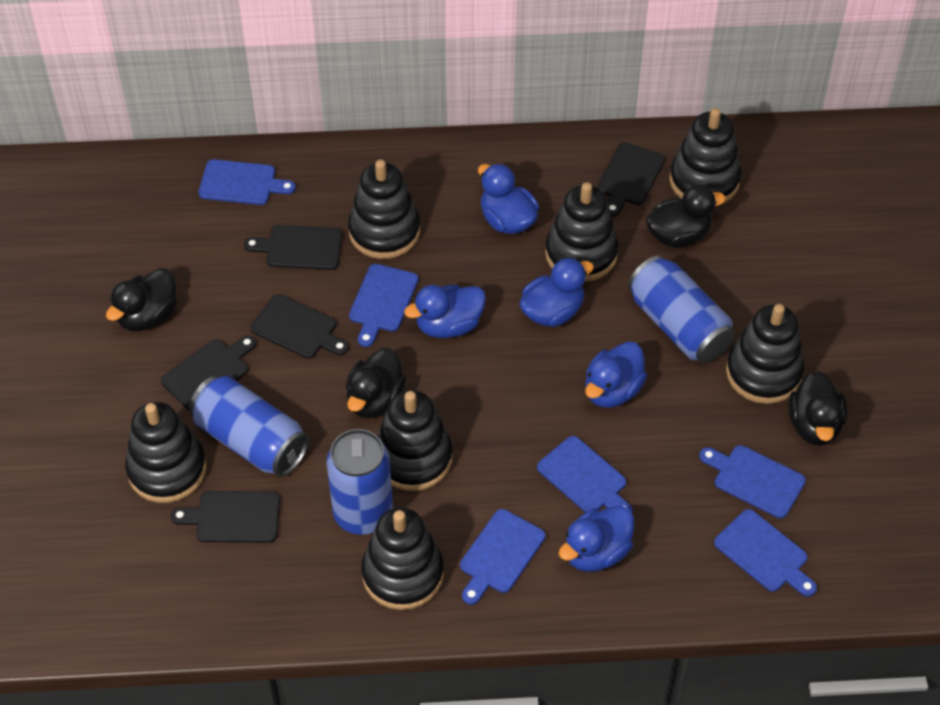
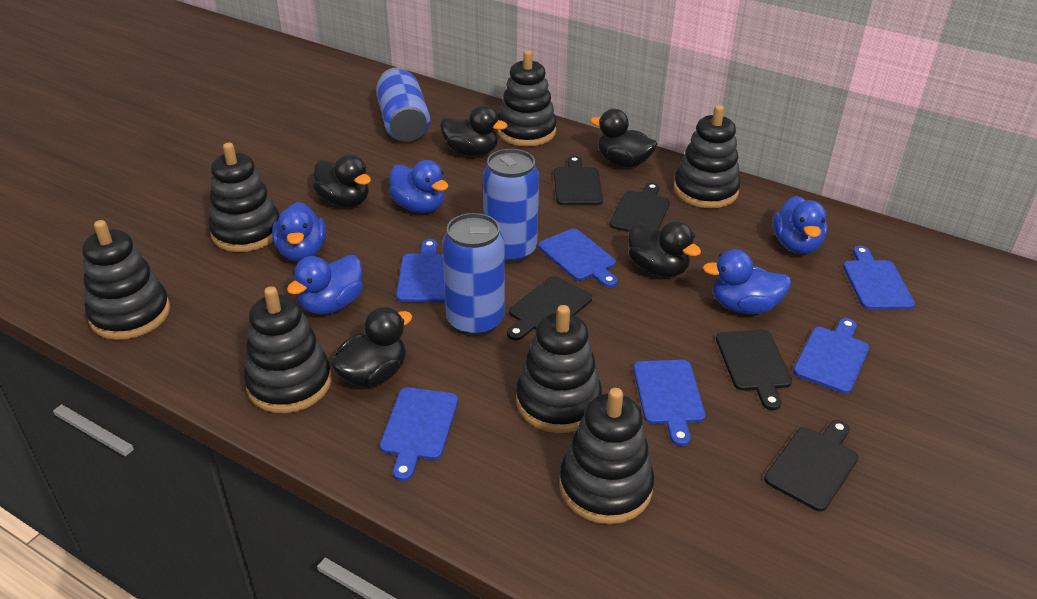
black duck: [106,268,177,331] [346,348,407,418] [646,185,726,248] [789,371,847,446] = 4 -> [313,154,371,207] [331,307,412,388] [440,105,507,156] [591,109,657,168] [628,221,701,277] = 5

